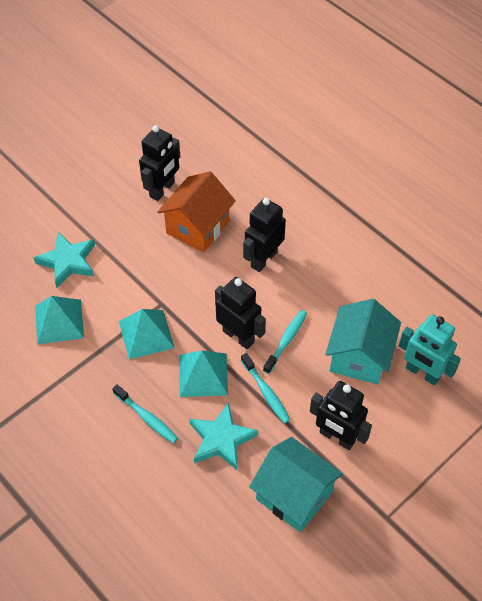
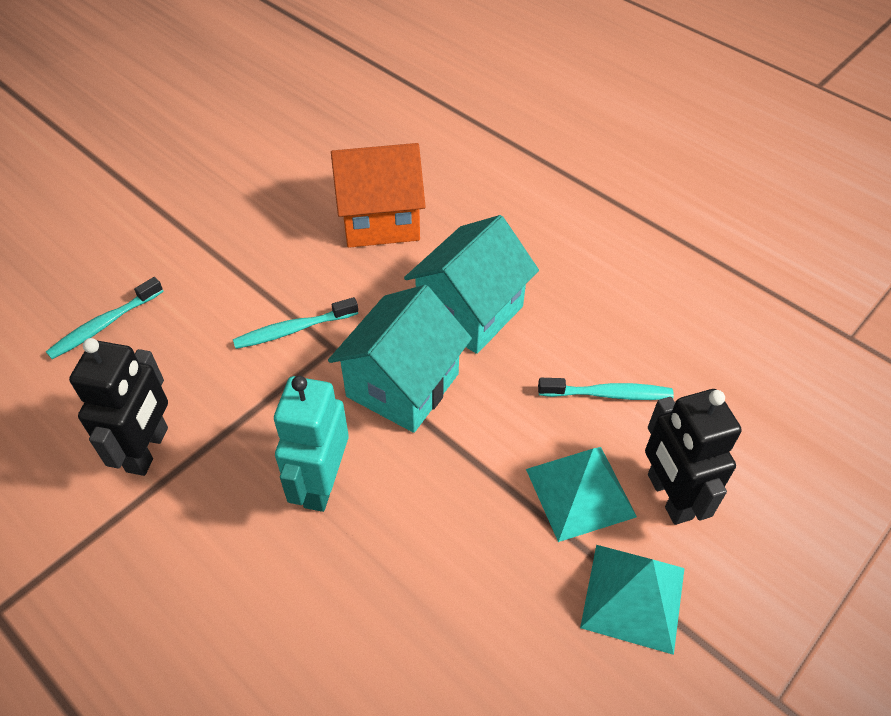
black robot: [139,125,180,201] [215,277,266,349] [243,198,286,272] [310,381,372,450] = 4 -> [69,338,168,476] [645,389,742,525] = 2
turquoise pyramid: [35,296,84,345] [119,309,175,360] [180,350,228,397] = 3 -> [526,447,637,542] [580,545,685,655] = 2
turquoise star: [34,232,95,288] [189,402,258,470] = 2 -> none = 0

